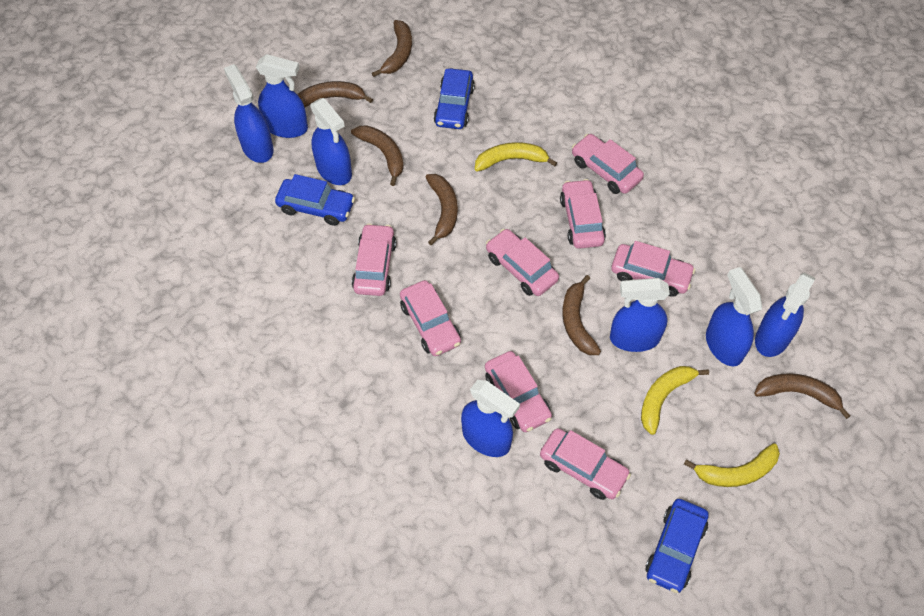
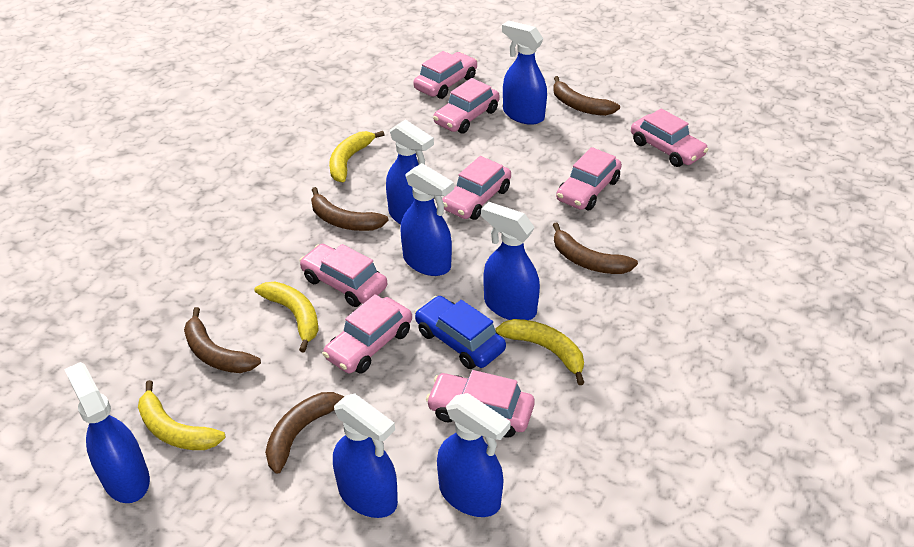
blue car: [275,174,355,226] [434,68,475,129] [645,499,709,593] = 3 -> [415,296,506,369] = 1
brown banana: [297,81,373,107] [351,125,404,186] [372,20,412,77] [426,174,458,245] [562,275,601,355] [754,373,851,419] = 6 -> [184,307,261,373] [265,392,357,474] [311,187,389,231] [553,76,620,116] [553,222,638,274] = 5
yellow banana: [475,142,557,172] [641,366,709,435] [684,443,780,487] = 3 -> [138,380,226,450] [254,282,319,352] [329,131,384,182] [495,319,584,385] = 4

